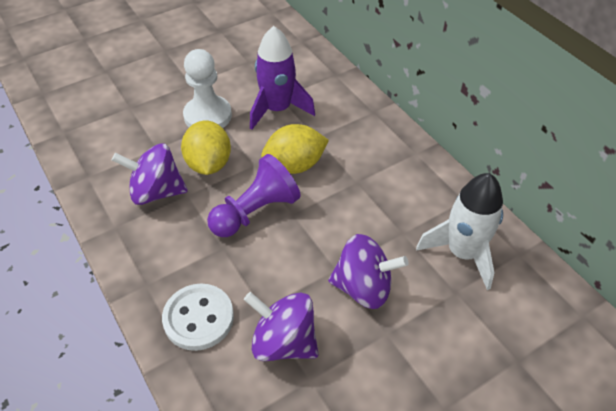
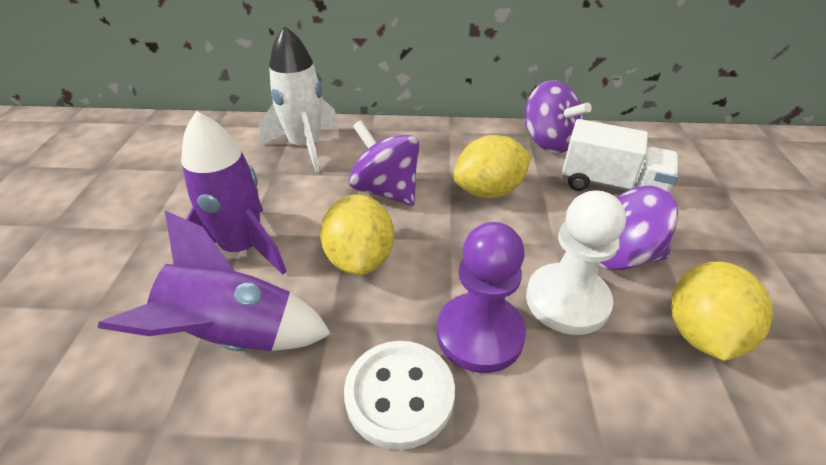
purple rocket: [250,26,315,130] = 1 -> [98,211,331,351] [181,111,287,274] = 2
white truck: none = 0 -> [562,119,679,192] = 1
yellow lemon: [181,121,231,175] [261,124,329,174] = 2 -> [320,195,394,275] [453,135,531,199] [671,261,773,361] = 3

